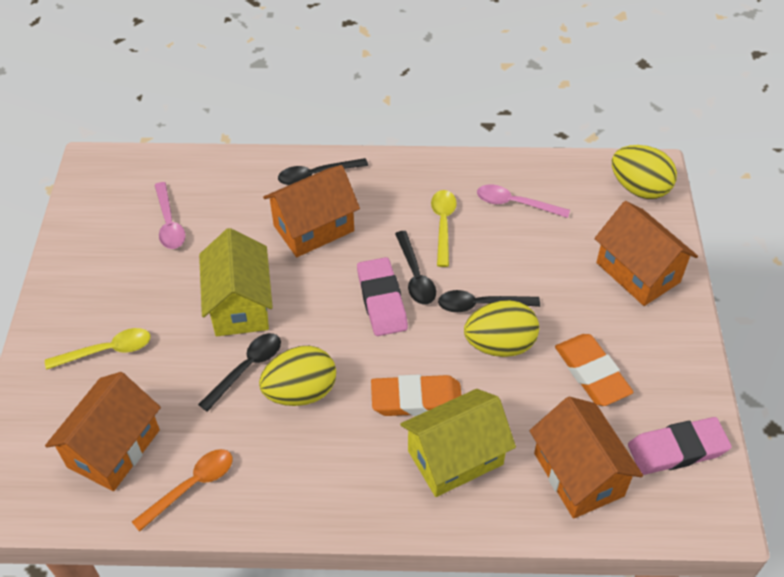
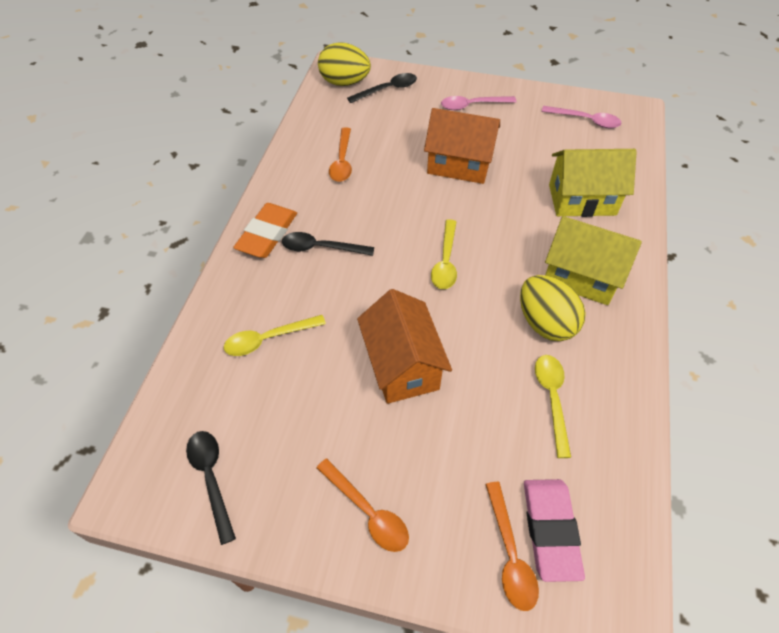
black spoon: [198,333,281,412] [278,158,368,185] [395,231,436,305] [438,290,540,312] = 4 -> [186,431,236,545] [282,232,374,256] [347,73,417,103] = 3
orange eraser: [371,374,461,416] [555,334,633,406] = 2 -> [233,203,297,258] = 1
orange house: [45,372,161,491] [263,165,360,257] [530,397,643,519] [594,201,698,306] = 4 -> [357,289,452,404] [424,108,500,184] = 2
orange spoon: [132,449,233,532] = 1 -> [317,459,409,552] [329,127,352,182] [485,482,539,611] = 3
pink eraser: [357,257,408,336] [628,417,732,475] = 2 -> [524,479,585,582] = 1
yellow egg: [259,346,336,406] [464,300,539,357] [612,145,677,199] = 3 -> [318,42,371,86] [520,275,586,341] = 2
yellow spoon: [45,328,151,370] [431,190,457,267] = 2 -> [224,315,326,356] [431,219,457,289] [535,355,571,458] = 3

